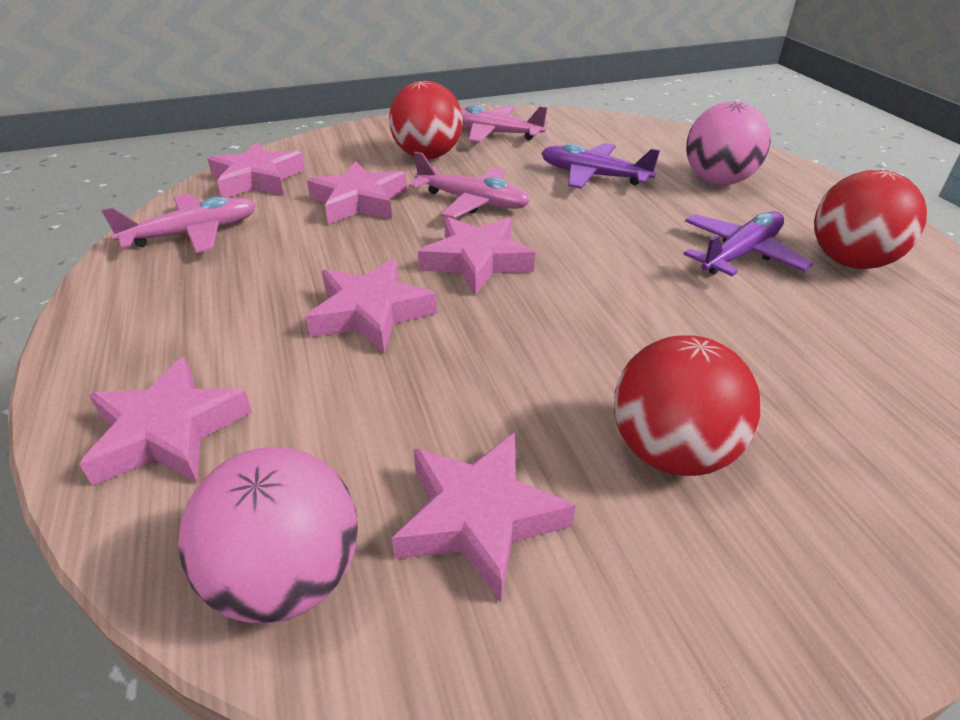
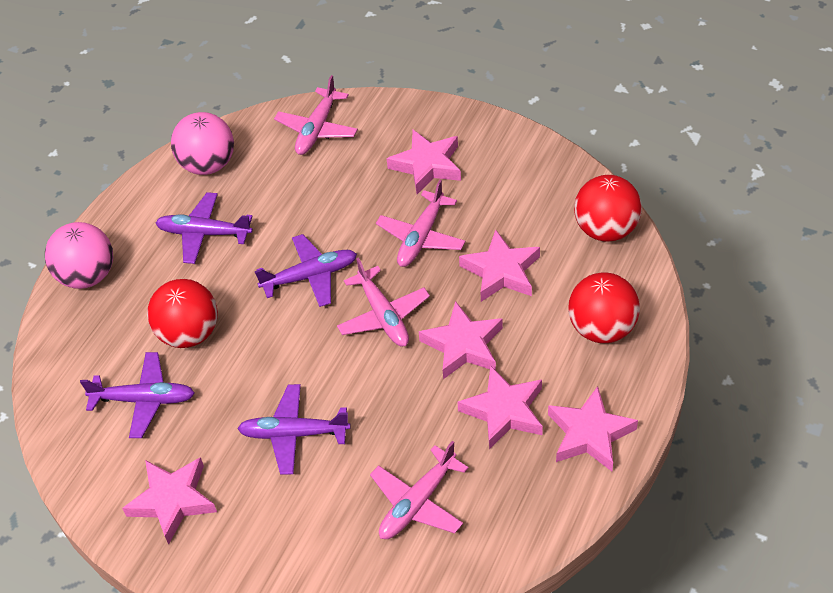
pink plane: [101,193,256,253] [409,151,530,219] [461,105,548,143] = 3 -> [274,75,358,155] [337,258,430,346] [370,441,469,539] [376,180,466,267] = 4
purple plane: [541,143,660,189] [683,211,813,276] = 2 -> [80,352,195,438] [155,192,253,264] [237,384,351,475] [255,234,357,307] = 4

